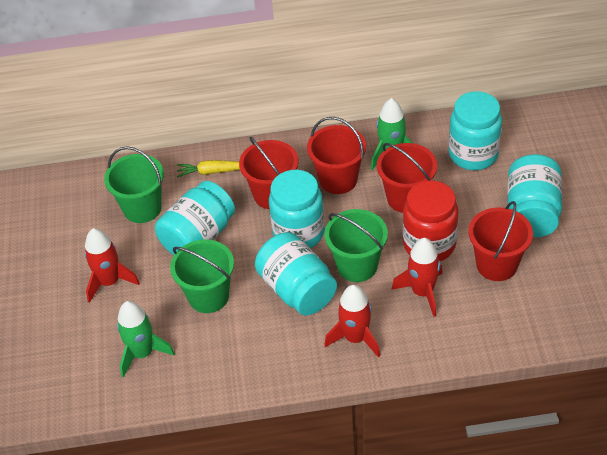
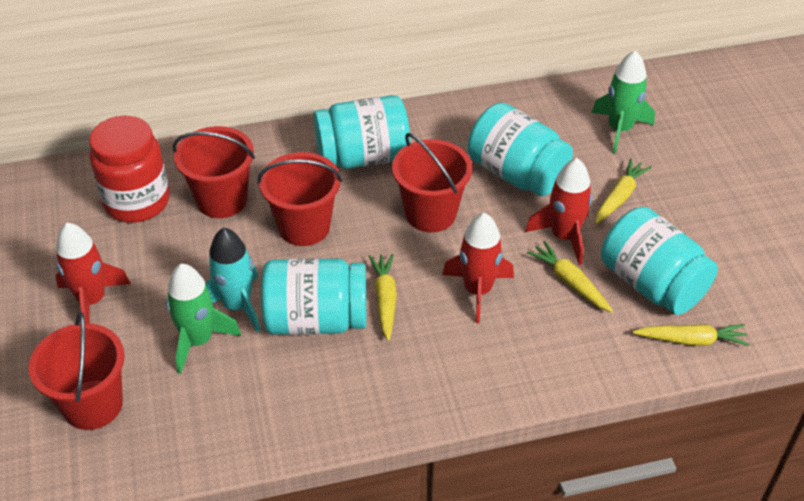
green bucket: [104,146,164,223] [170,240,234,313] [324,209,388,282] = 3 -> none = 0
turquoise jar: [155,181,235,255] [255,232,337,316] [269,170,325,248] [449,91,502,170] [507,154,562,237] = 5 -> [261,258,366,335] [313,95,411,169] [468,103,573,196] [601,207,718,315] = 4
turquoise rocket: none = 0 -> [206,228,260,333] = 1
yellow carrot: [177,160,240,178] = 1 -> [369,254,397,341] [527,241,613,312] [595,158,652,224] [633,324,749,346] = 4

